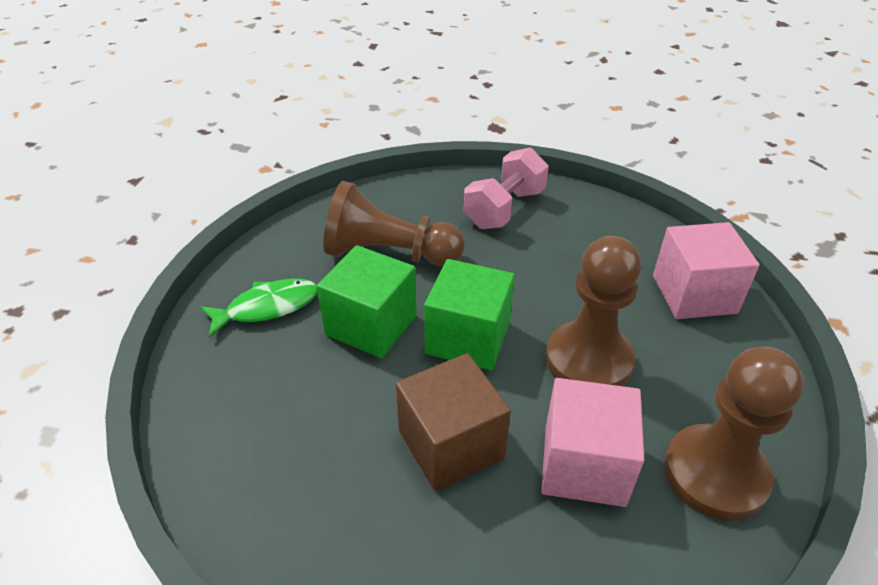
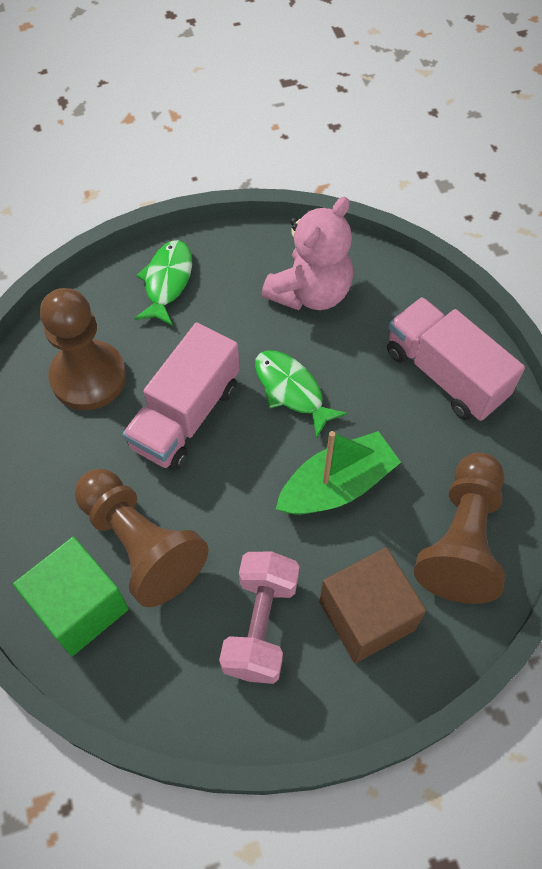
green boat: none = 0 -> [276,431,401,515] = 1
green cube: [317,245,417,359] [424,259,515,371] = 2 -> [13,537,129,656] = 1
green fish: [200,279,317,338] = 1 -> [134,240,192,326] [255,350,348,438] = 2
pink cube: [541,378,644,507] [653,222,760,319] = 2 -> none = 0
pink teddy bear: none = 0 -> [262,196,353,310] = 1
pink truck: none = 0 -> [122,323,240,471] [387,297,525,421] = 2

